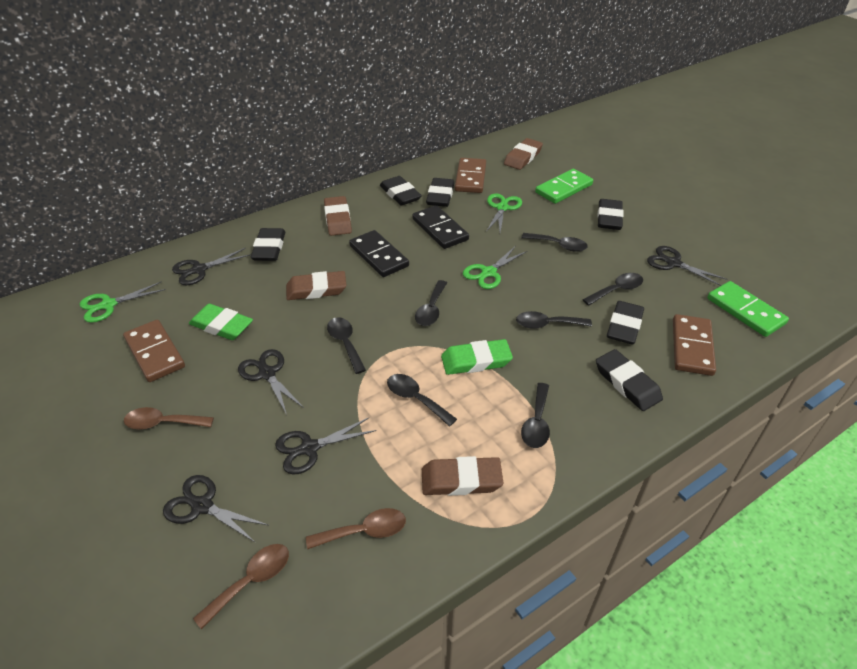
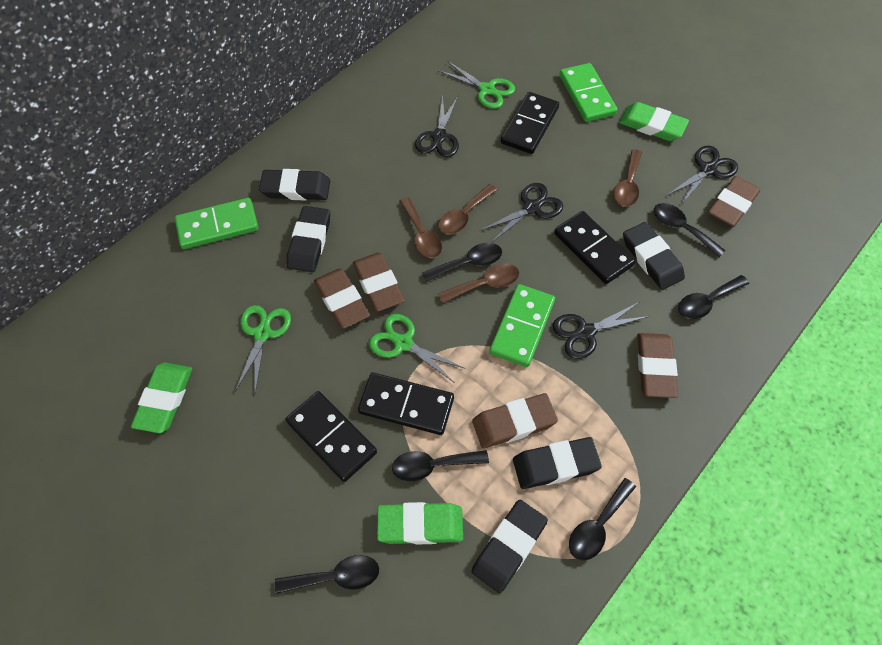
black domino: [349,230,409,277] [412,205,469,249] = 2 -> [286,391,377,482] [358,373,454,435] [501,92,559,154] [554,211,635,284] = 4
black eraser: [250,228,286,261] [380,176,422,206] [426,178,454,207] [596,349,663,411] [597,199,624,230] [607,301,644,345] = 6 -> [259,169,330,200] [287,206,330,272] [472,500,548,593] [513,437,602,489] [623,222,685,290] = 5
black scissors: [163,475,268,543] [172,248,251,285] [238,349,304,415] [275,417,377,475] [647,246,727,286] = 5 -> [415,94,459,157] [480,183,563,243] [553,302,650,359] [666,146,738,206] = 4
black spoon: [327,317,366,374] [387,374,457,427] [415,280,447,326] [516,311,592,329] [521,233,588,252] [521,383,550,448] [583,273,643,306] = 7 -> [275,555,379,594] [392,450,489,481] [422,243,502,282] [569,478,636,561] [654,203,726,257] [678,275,749,319] = 6
brown domino: [123,320,185,382] [455,158,486,193] [673,314,716,376] = 3 -> none = 0
brown eraser: [286,271,347,300] [324,196,352,236] [422,456,503,496] [504,138,543,170] = 4 -> [314,268,370,329] [353,253,405,312] [472,393,558,449] [637,333,678,398] [708,176,760,227] = 5
brown spoon: [124,407,214,430] [193,544,289,629] [306,508,406,549] = 3 -> [399,197,442,258] [438,184,497,235] [438,264,519,303] [613,149,642,207] = 4
green domino: [535,169,593,204] [707,281,789,337] = 2 -> [175,198,259,249] [489,284,555,367] [559,63,618,122] = 3
green eraser: [189,304,253,340] [441,339,513,375] = 2 -> [131,363,192,433] [377,502,463,545] [619,102,689,141] = 3

